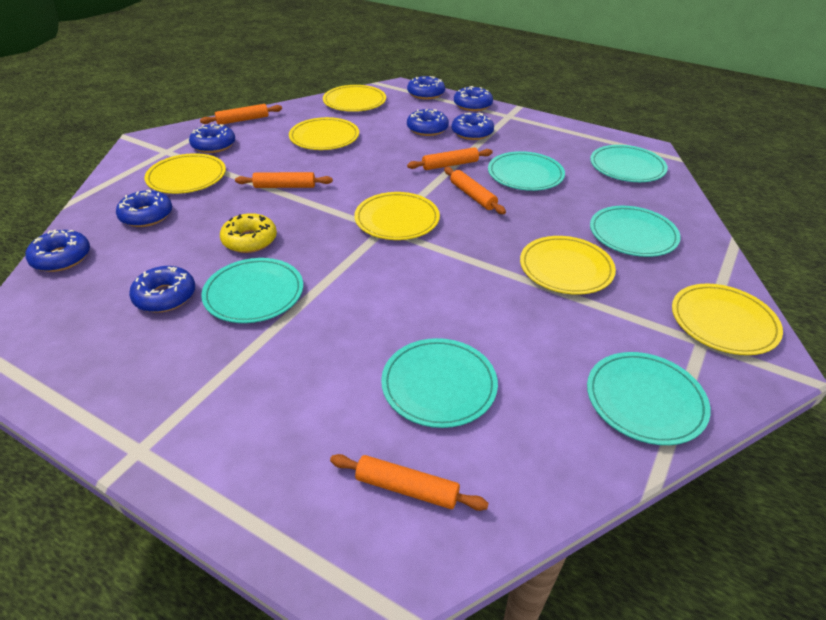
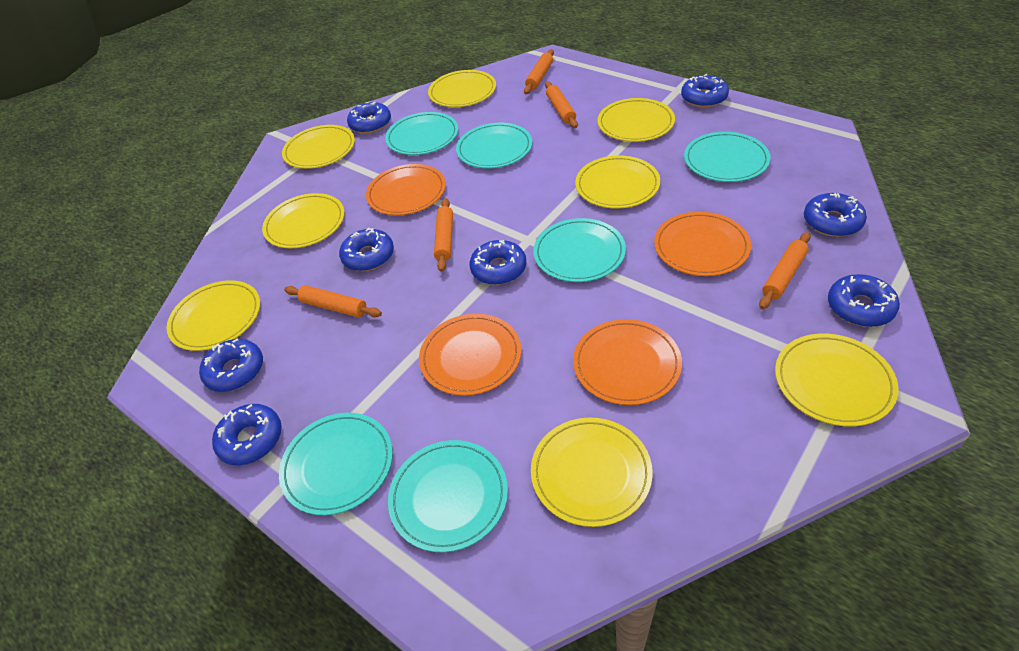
orange plate: none = 0 -> [366,164,446,215] [419,314,521,396] [573,319,682,405] [654,212,751,276] = 4
yellow donut: [220,213,277,253] = 1 -> none = 0
yellow plate: [144,153,226,194] [289,117,359,150] [323,85,386,112] [354,192,440,240] [520,236,616,295] [672,284,783,355] = 6 -> [166,280,260,351] [262,193,345,248] [282,125,355,169] [428,70,496,107] [531,418,653,527] [575,156,660,209] [597,98,675,142] [775,333,899,427] = 8

